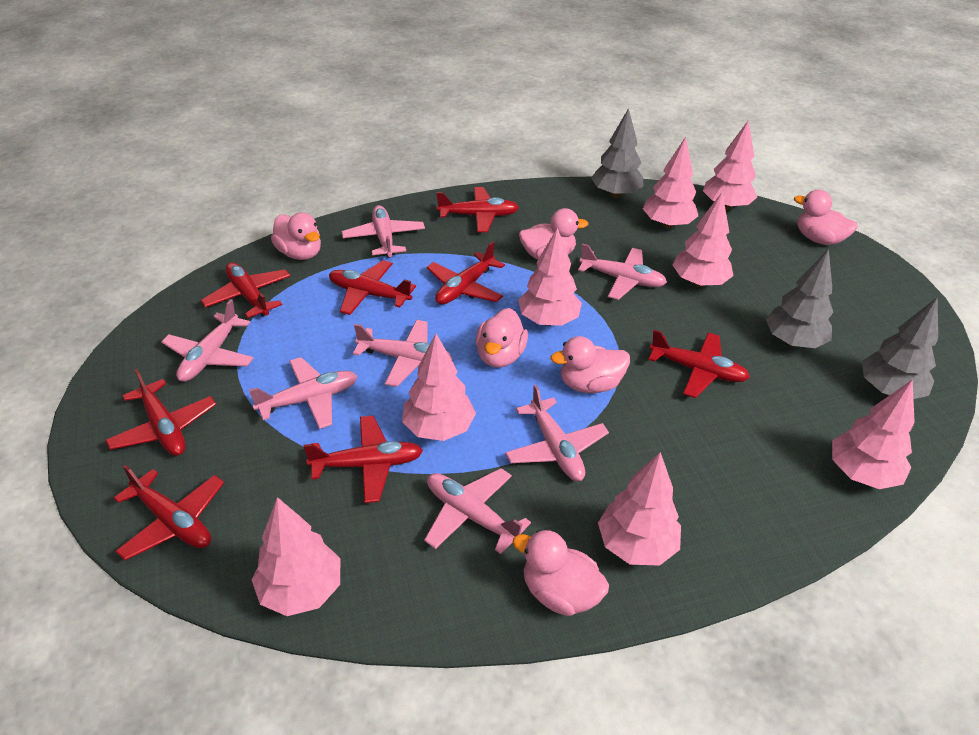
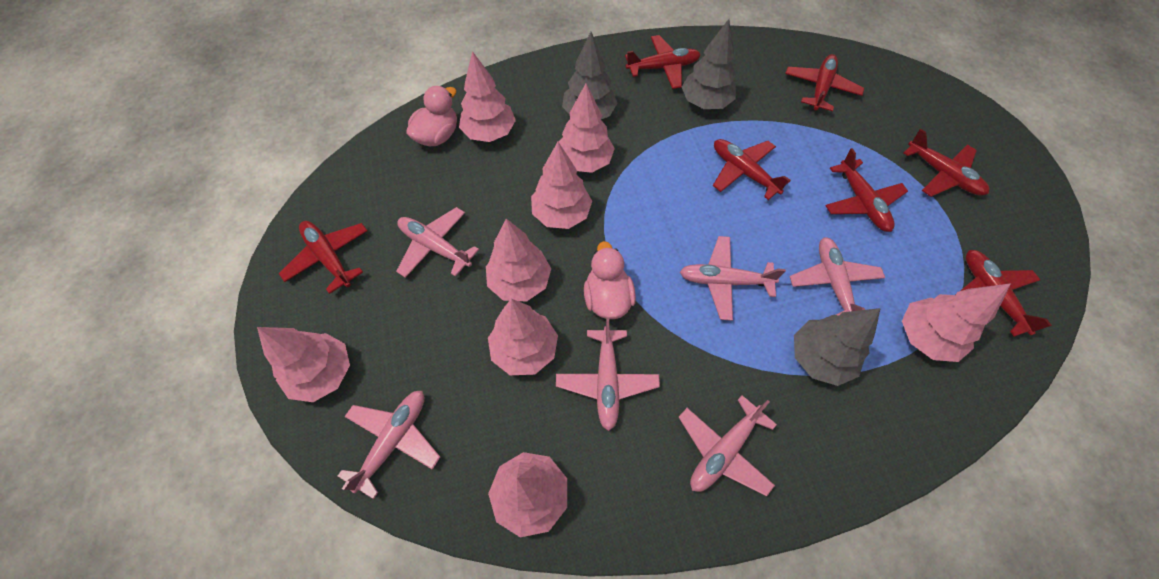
pink duck: [271,212,321,260] [476,308,528,368] [512,530,609,616] [519,208,588,260] [550,336,630,393] [794,190,858,245] = 6 -> [406,86,457,146] [584,241,636,319] = 2
pink plane: [161,299,254,382] [249,357,357,429] [342,205,425,258] [353,320,453,387] [424,468,531,554] [505,384,609,481] [578,243,667,300] = 7 -> [338,391,440,499] [396,207,479,278] [556,318,660,431] [679,395,777,496] [680,236,786,321] [789,237,885,316] = 6
red plane: [105,369,216,456] [114,465,224,560] [201,262,290,318] [303,416,423,503] [329,260,416,315] [427,241,505,304] [436,187,519,232] [648,330,750,398] = 8 -> [279,221,368,294] [625,35,701,89] [713,139,791,200] [785,54,864,111] [825,148,908,232] [904,129,989,197] [960,250,1052,337] = 7

